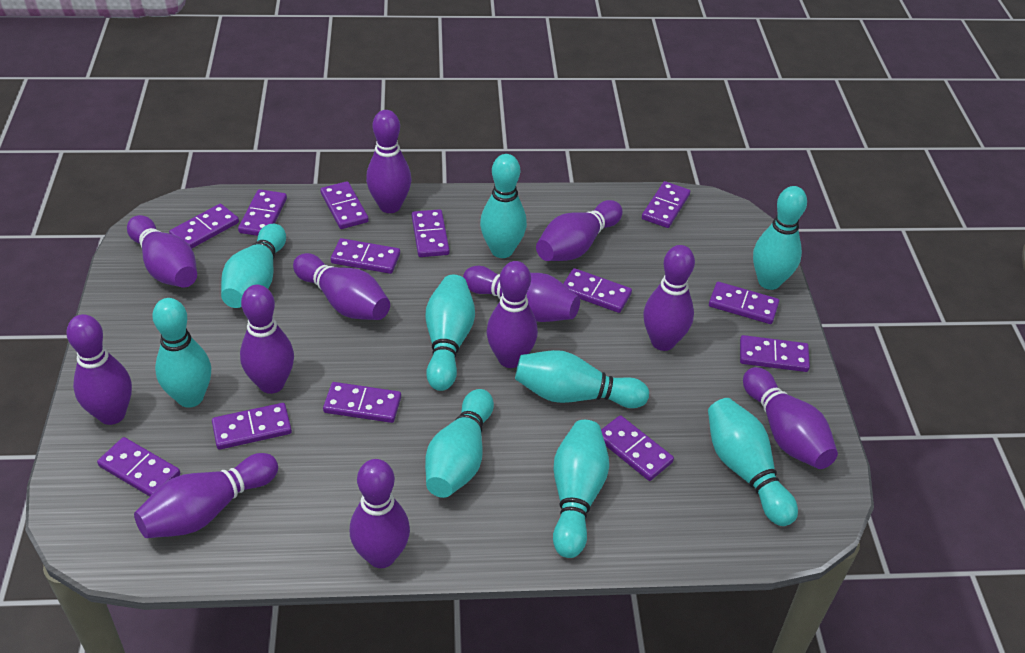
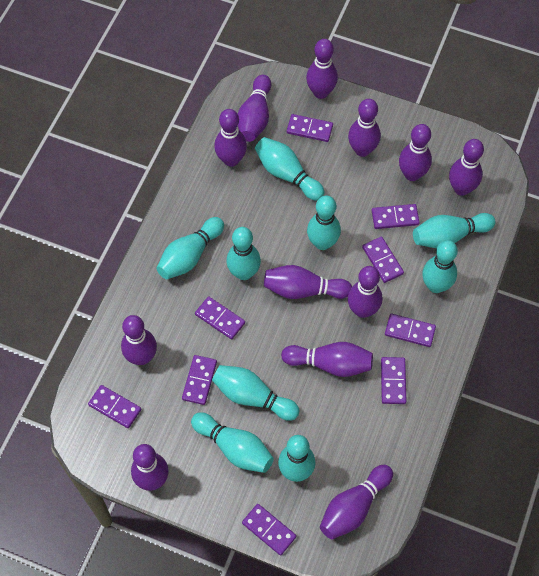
purple domino: [97,437,180,497] [169,204,239,249] [212,403,292,450] [238,189,287,236] [320,181,369,229] [323,382,401,423] [331,238,400,274] [412,209,449,257] [563,268,632,313] [601,415,674,481] [642,181,690,228] [709,282,779,324] [740,335,810,372] = 13 -> [88,385,141,428] [182,355,217,405] [195,296,245,340] [242,504,296,555] [287,114,333,142] [362,237,404,283] [372,204,420,229] [381,357,407,404] [385,314,436,347] = 9

